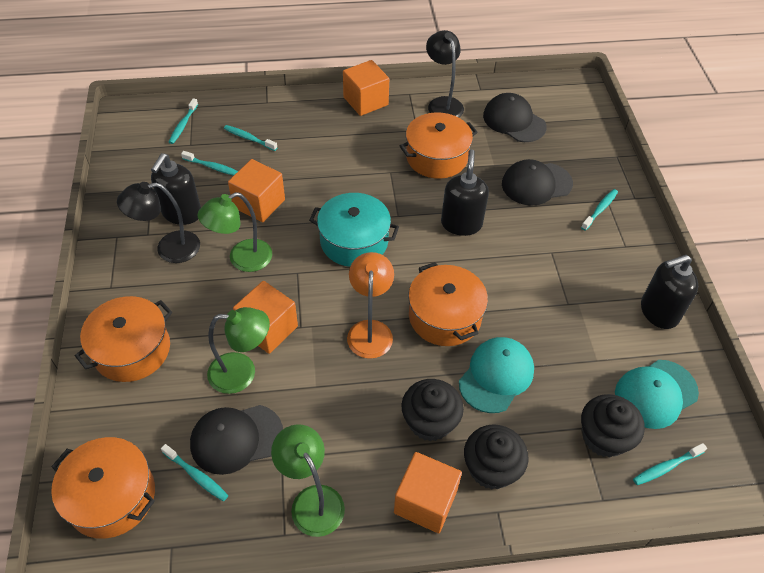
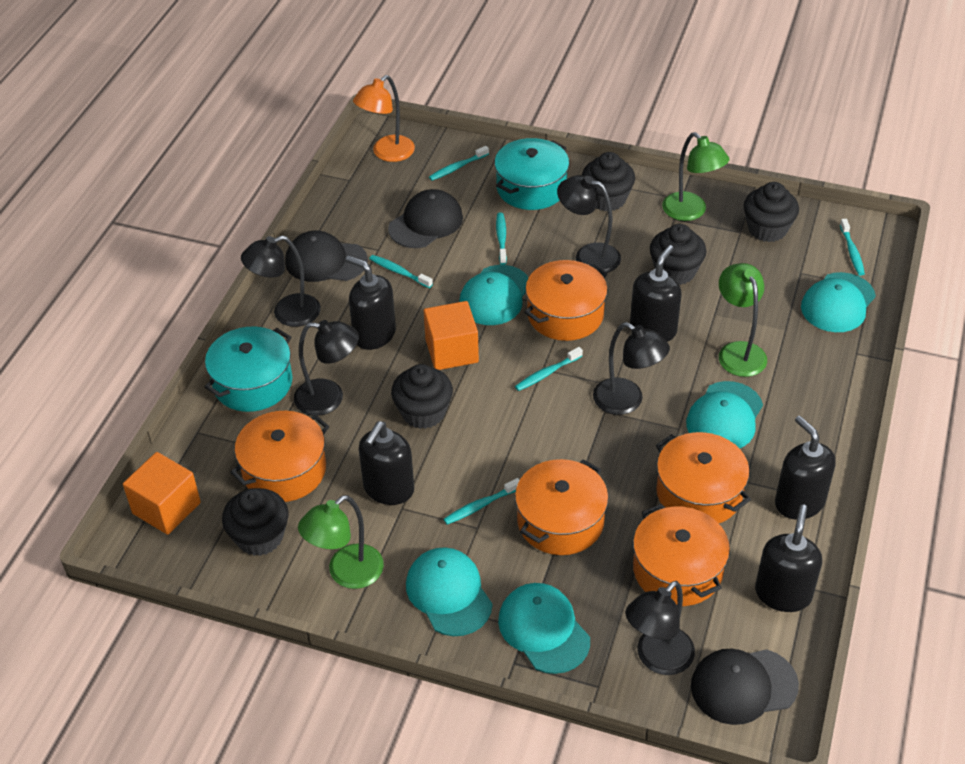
black cupcake: [401,379,464,441] [464,424,529,490] [581,394,645,458] = 3 -> [222,488,289,556] [391,364,453,429] [582,152,635,211] [650,224,706,285] [744,182,799,242] = 5
black lamp: [117,182,200,263] [426,30,464,118] = 2 -> [241,236,321,327] [294,320,359,416] [557,175,621,273] [593,322,670,415] [625,581,695,675] = 5
black soap dispenser: [151,153,201,225] [441,149,489,236] [641,255,698,329] = 3 -> [346,256,396,350] [359,421,414,505] [630,245,681,342] [755,504,822,612] [775,416,835,520] = 5
orange cube: [228,159,285,222] [233,281,298,354] [343,60,389,116] [394,452,462,533] = 4 -> [123,452,201,535] [424,301,479,370] = 2
orange pot: [51,437,155,539] [75,296,172,382] [400,112,478,179] [408,262,488,346] = 4 -> [230,411,329,502] [515,459,608,555] [524,260,608,341] [633,504,730,606] [656,432,751,523] = 5
turquoise cap: [459,337,534,413] [615,360,699,429] = 2 -> [406,547,493,636] [459,265,529,325] [498,583,590,674] [686,381,763,449] [801,272,876,332] = 5
turquoise pot: [309,193,399,267] = 1 -> [205,327,292,412] [494,138,569,210] = 2

